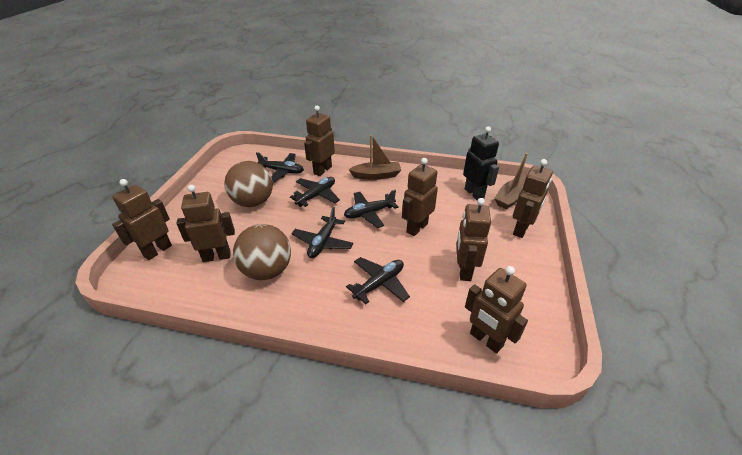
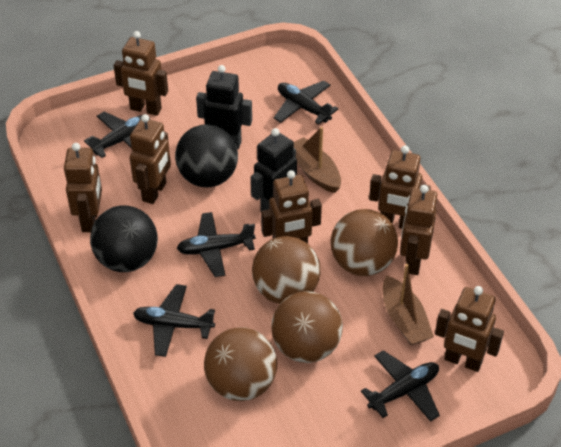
black ball: none = 0 -> [90,205,158,272] [175,124,238,187] = 2
black robot: [463,126,499,200] = 1 -> [196,65,252,149] [251,128,297,211] = 2
brown ball: [224,161,273,207] [233,224,291,280] = 2 -> [204,327,277,401] [252,236,320,304] [271,291,343,363] [331,209,398,276] = 4

